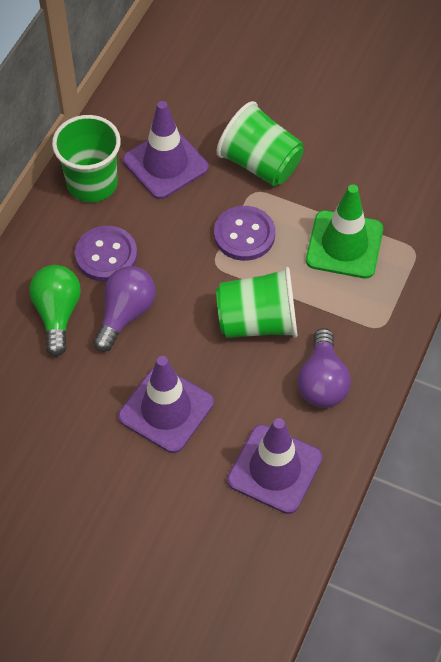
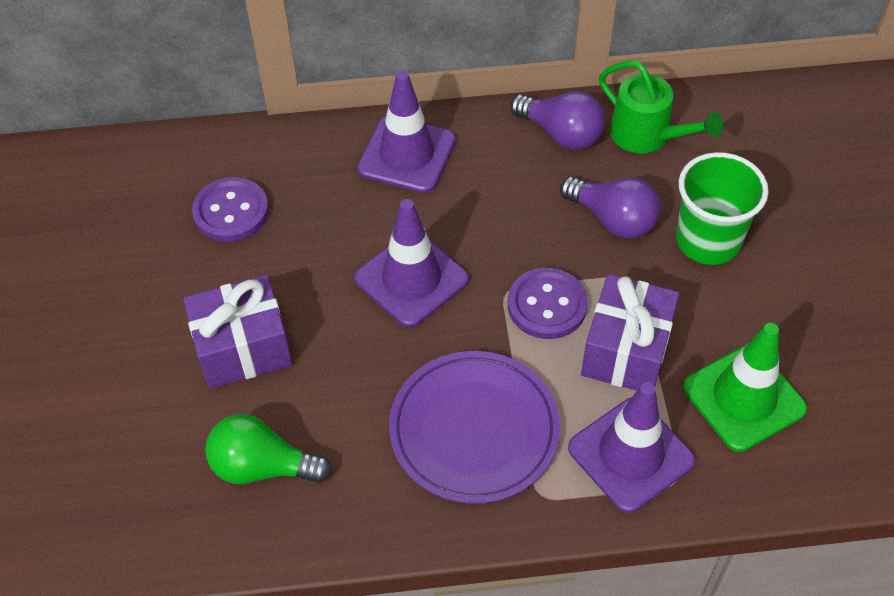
green cup: [52,115,121,202] [216,101,304,186] [216,267,297,338] = 3 -> [676,152,769,265] = 1
green watering can: none = 0 -> [599,60,724,153] = 1
purple gift: none = 0 -> [183,275,293,389] [581,274,680,391] = 2
purple plate: none = 0 -> [389,351,560,504] = 1

